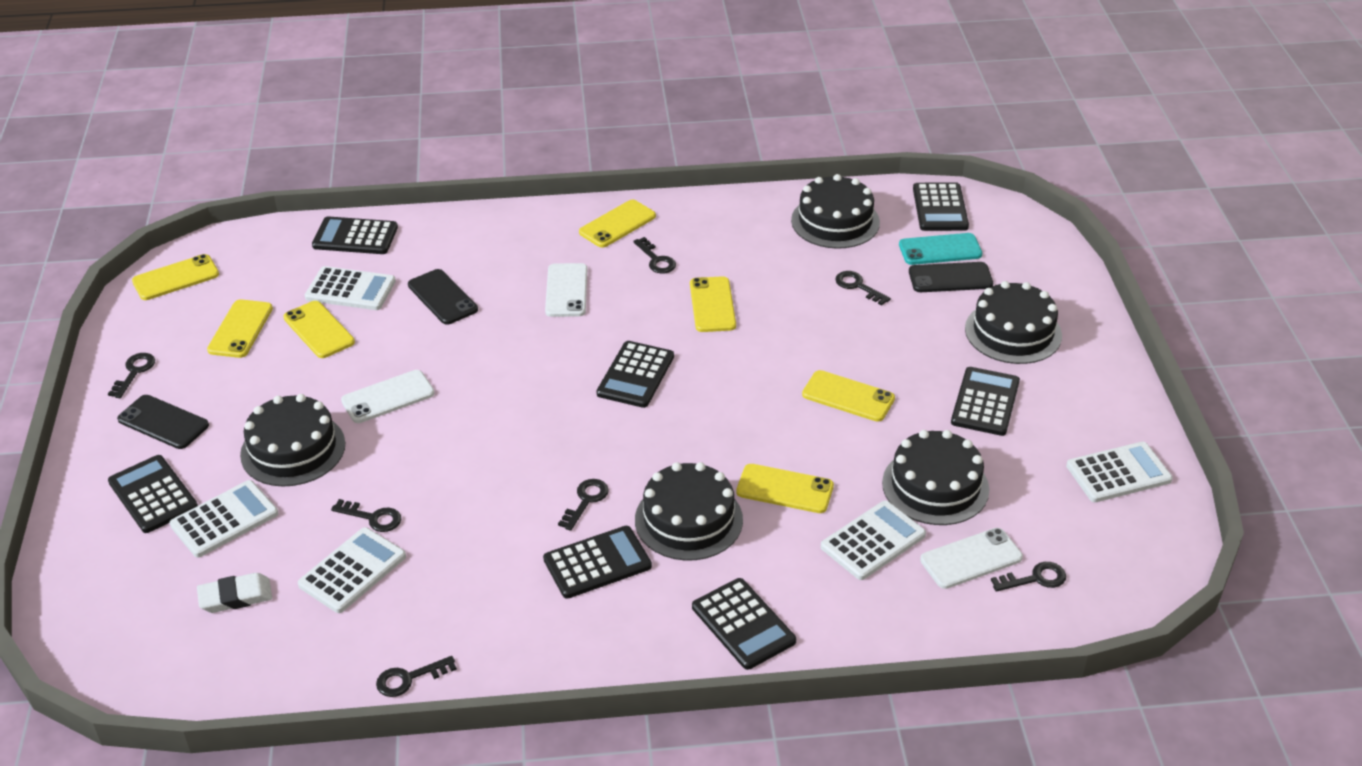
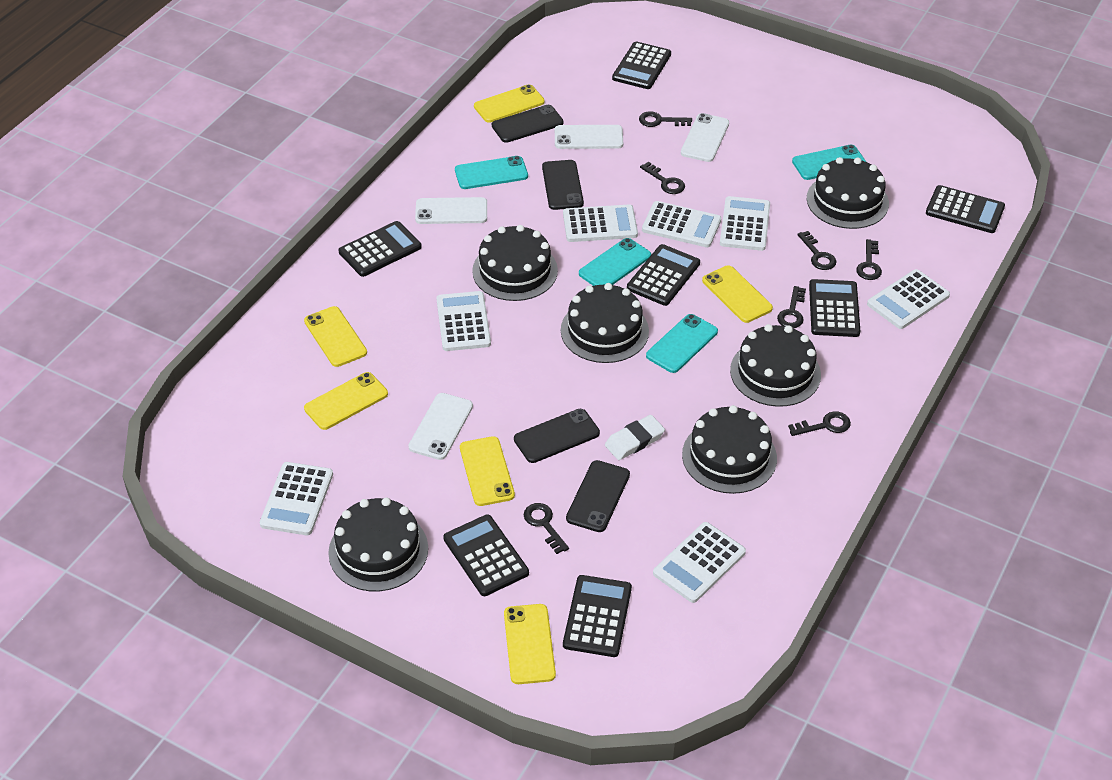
black cake: [240,394,345,487] [635,462,743,561] [791,174,880,249] [882,430,989,525] [965,281,1062,364] = 5 -> [328,498,428,591] [472,225,558,301] [561,283,649,363] [682,405,777,494] [730,324,821,407] [807,157,889,229] = 6
black phone: [117,395,209,449] [408,269,478,325] [909,262,993,292] = 3 -> [492,105,564,143] [514,409,600,463] [542,160,584,210] [566,460,630,532] = 4
turquoise phone: [899,233,982,265] = 1 -> [455,156,528,189] [579,238,651,286] [646,314,718,373] [792,145,866,180] = 4
white calculator: [170,480,278,558] [298,527,406,613] [305,266,396,310] [821,500,926,580] [1066,442,1173,502] = 5 -> [260,462,333,535] [436,291,491,351] [563,205,638,242] [642,201,721,248] [653,522,746,603] [720,196,770,251] [867,269,950,329] = 7
white phone: [341,370,434,423] [545,263,587,317] [920,528,1023,589] = 3 -> [408,393,473,460] [415,197,487,224] [555,125,623,149] [681,113,729,162] = 4
yellow phone: [132,254,219,300] [207,299,273,358] [283,301,355,358] [579,199,656,248] [690,276,736,332] [736,464,834,513] [802,370,895,422] = 7 -> [304,306,367,367] [304,372,388,430] [460,436,515,506] [474,84,545,123] [504,604,556,684] [702,265,773,323] = 6

